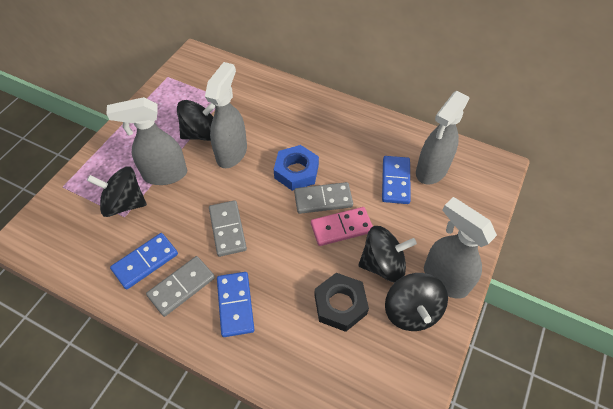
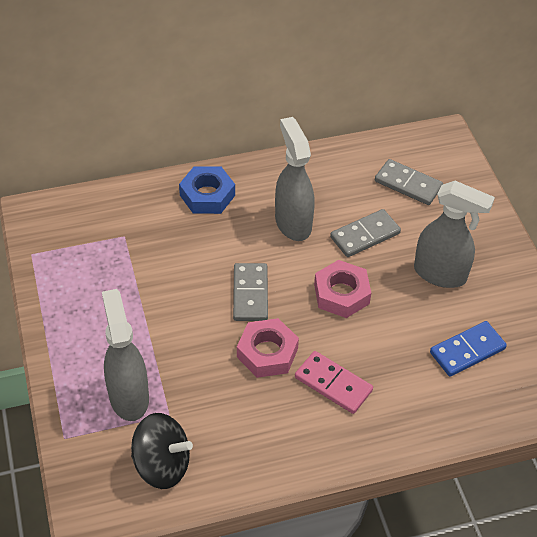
black nut: [314,273,369,332] = 1 -> none = 0
black spinning top: [87,166,147,217] [177,100,215,141] [358,226,417,282] [385,273,448,331] = 4 -> [131,413,193,489] = 1
blue domino: [110,233,178,290] [217,272,254,337] [382,156,411,204] = 3 -> [430,321,507,377] = 1
grey spray bottle: [106,97,187,185] [205,62,247,168] [416,91,469,185] [424,197,497,299] = 4 -> [102,289,149,421] [275,117,315,241] [414,181,495,288] = 3
pink nut: none = 0 -> [237,318,299,378] [314,260,371,318] = 2

